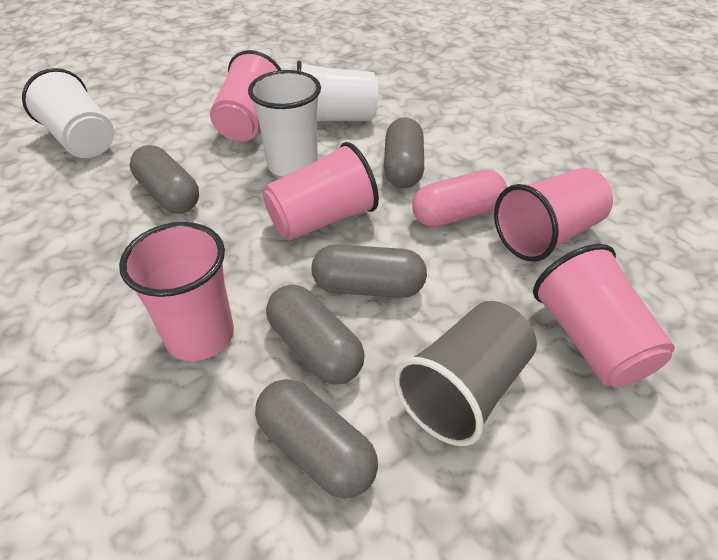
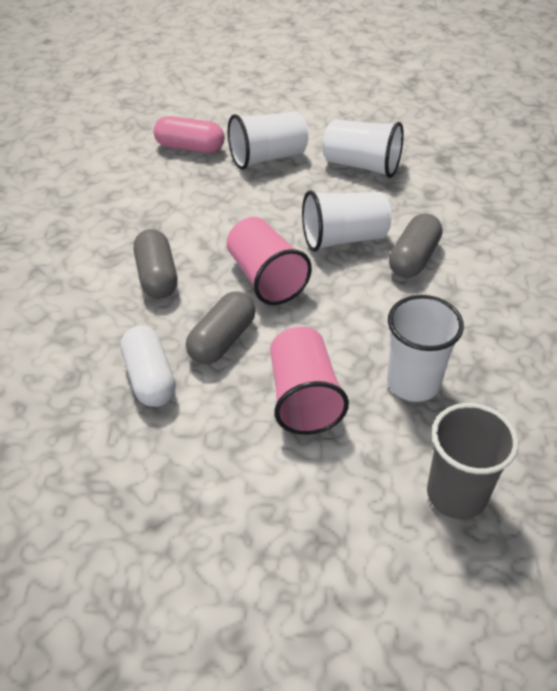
grey capsule: [130,145,199,213] [255,379,378,498] [266,284,365,385] [312,244,427,298] [384,117,424,188] = 5 -> [134,229,177,298] [186,291,256,364] [389,213,442,278] = 3
pink cup: [119,222,234,361] [210,50,281,142] [263,142,379,240] [494,168,613,261] [533,244,675,387] = 5 -> [227,217,312,305] [270,327,349,435] = 2
white capsule: none = 0 -> [121,326,176,407] = 1
white cup: [22,68,114,158] [248,70,321,177] [297,61,378,121] = 3 -> [228,112,308,170] [302,190,391,252] [323,119,404,178] [387,295,464,402] = 4

